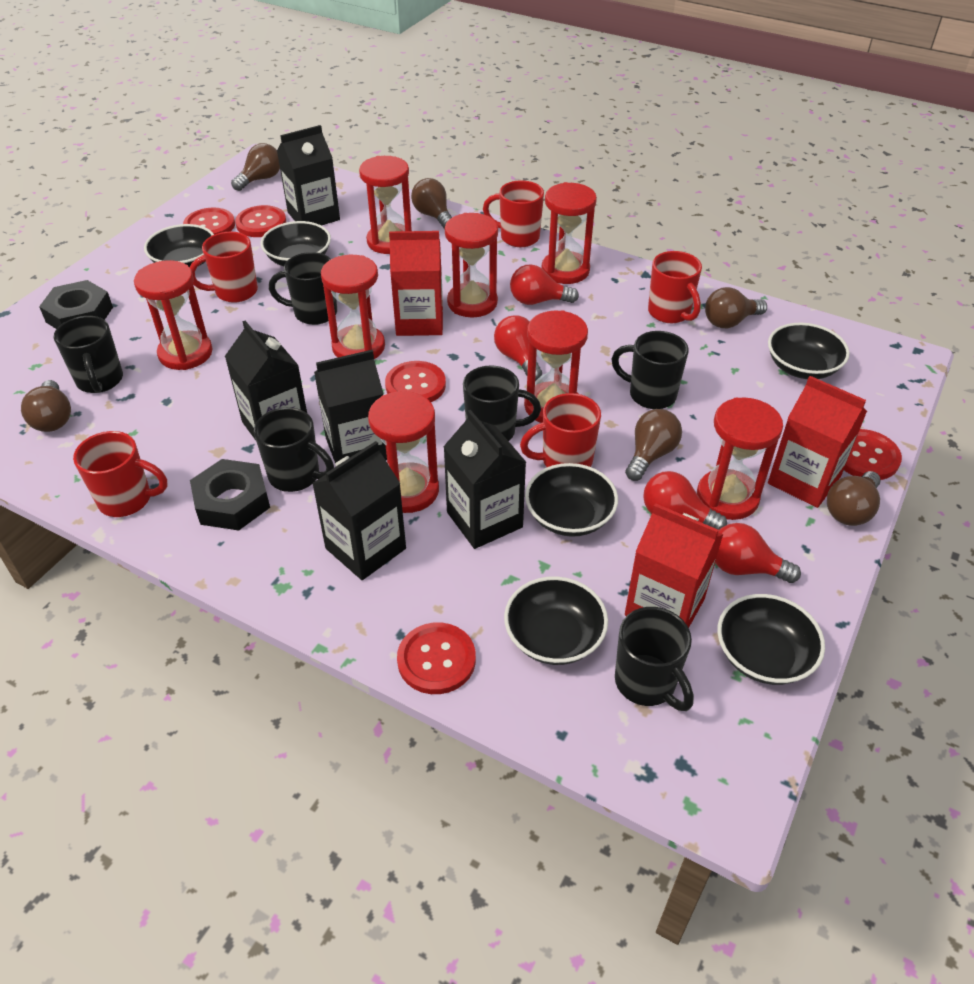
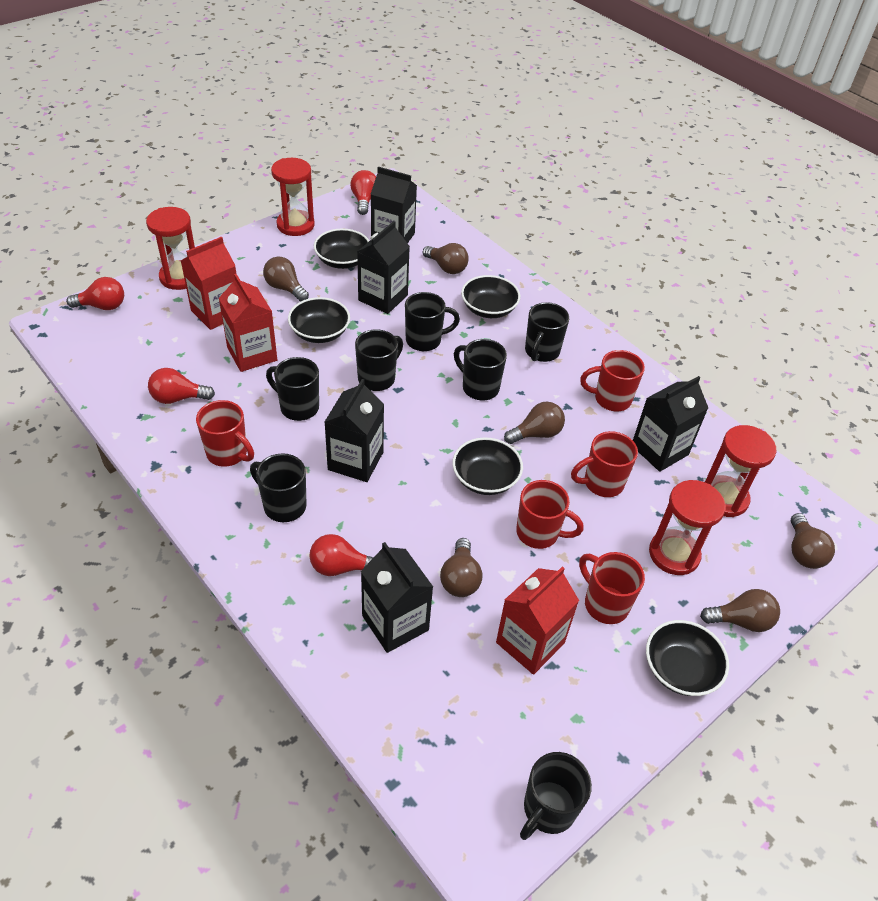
black bowl: [144,224,214,268] [261,221,331,266] [504,576,608,665] [525,463,618,537] [717,594,825,685] [768,323,850,379] = 6 -> [288,297,350,343] [314,228,369,269] [452,437,523,495] [461,275,520,318] [646,620,729,696] = 5
black mug: [54,316,123,393] [254,407,334,492] [269,252,337,325] [463,366,541,441] [612,331,689,409] [615,607,694,711] = 6 -> [250,453,307,522] [266,357,319,421] [355,330,403,391] [405,292,460,351] [454,339,507,400] [520,752,592,840] [525,302,569,362] = 7
black nut: [39,280,113,329] [190,459,270,530] = 2 -> none = 0
red button: [183,208,235,235] [235,205,286,237] [385,361,446,402] [397,622,476,694] [844,429,902,480] = 5 -> none = 0
red hourglass: [134,260,213,370] [321,255,385,359] [359,156,412,254] [368,391,439,513] [445,213,498,317] [524,310,588,423] [542,182,597,284] [697,397,783,520] = 8 -> [146,207,195,290] [271,158,315,236] [649,480,726,575] [705,425,776,517] = 4

